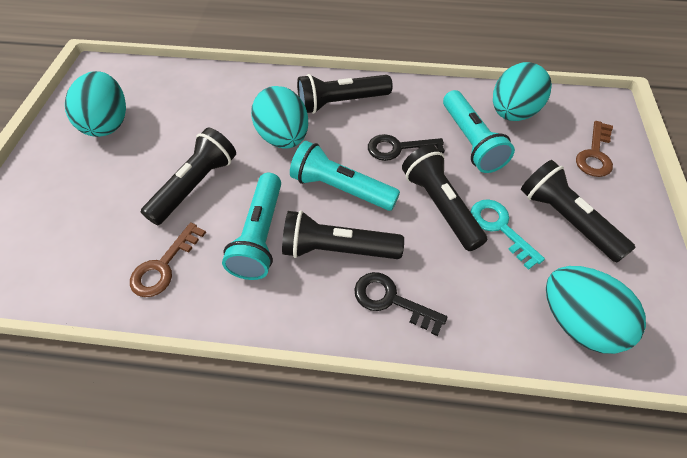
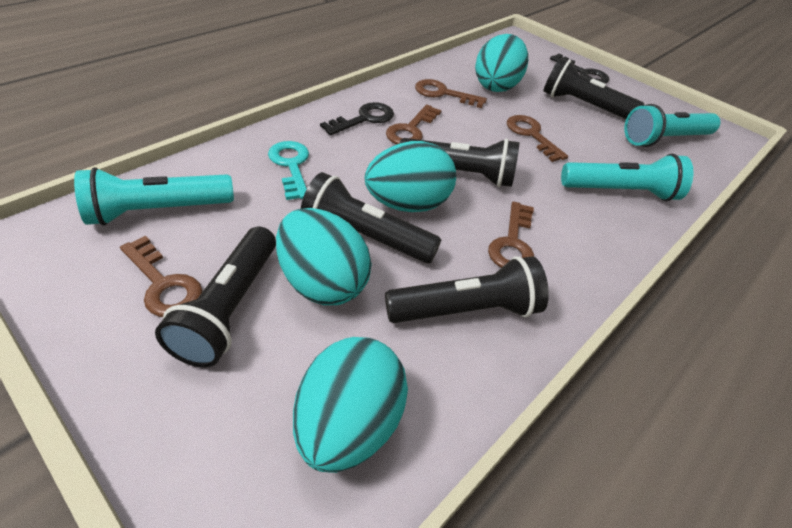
brown key: [130,222,206,297] [576,121,613,177] = 2 -> [120,236,202,317] [386,104,442,144] [415,79,487,108] [488,202,534,268] [507,115,568,162] = 5

